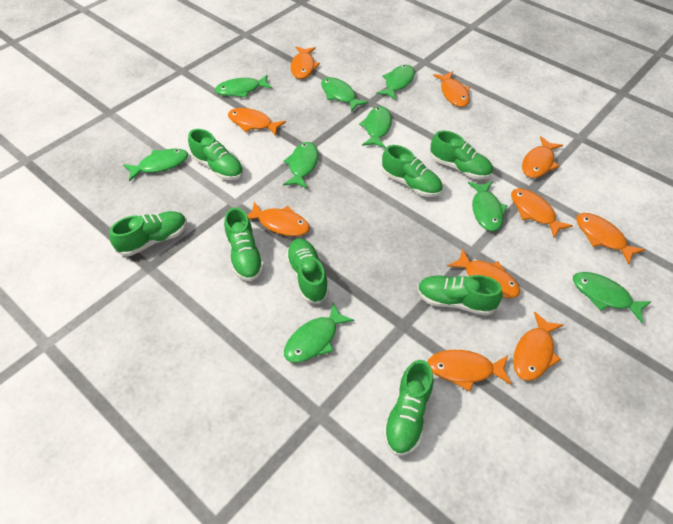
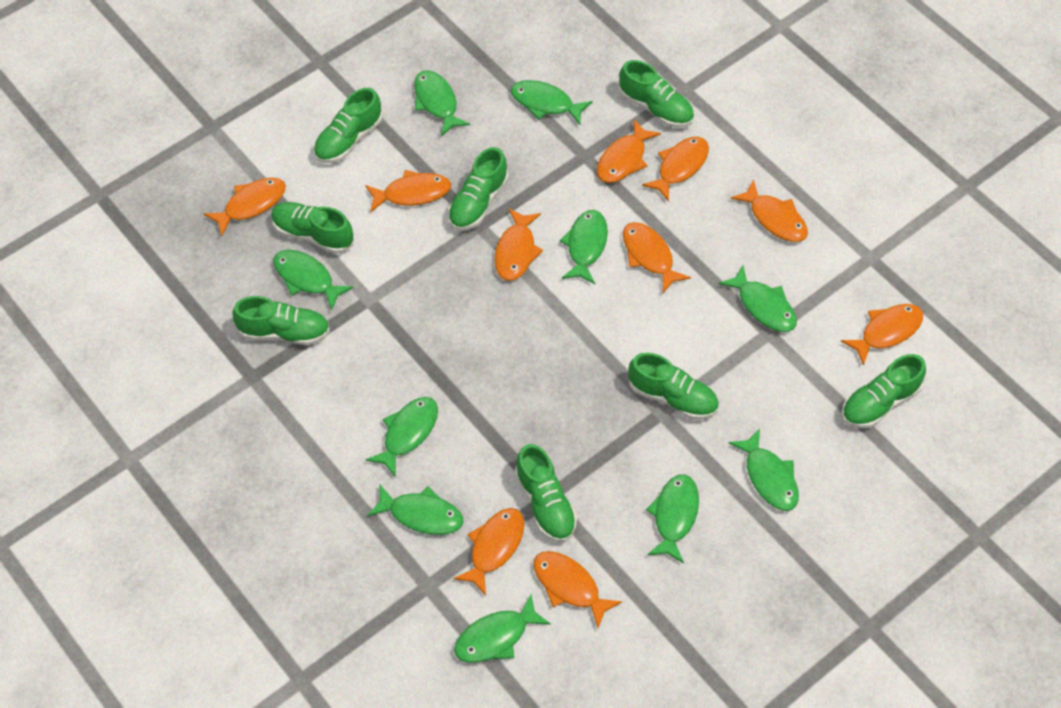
green fish: [123,149,188,182] [215,75,272,97] [283,142,318,189] [284,303,355,363] [321,77,368,112] [359,106,392,148] [376,65,415,100] [468,181,508,231] [573,272,652,323] = 9 -> [273,250,354,311] [366,397,438,478] [367,485,463,535] [414,70,470,136] [454,594,551,663] [510,80,593,125] [560,210,608,284] [646,474,699,564] [719,265,797,332] [729,428,799,511] = 10

